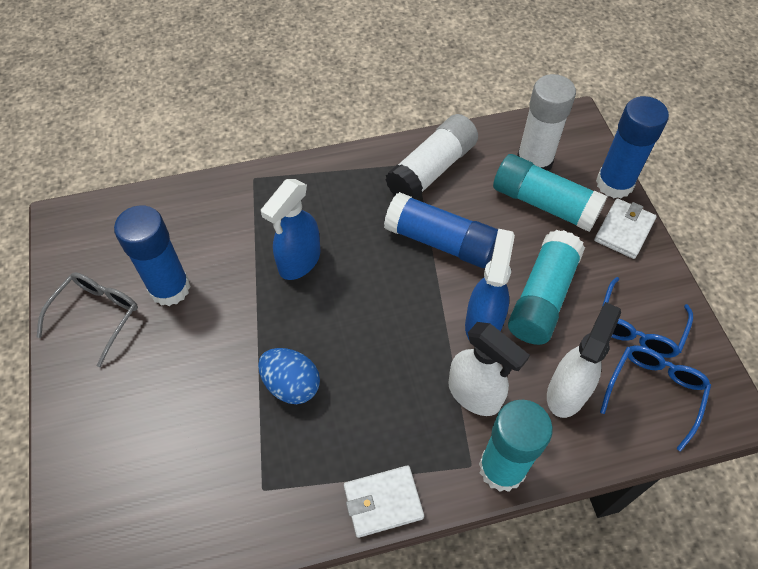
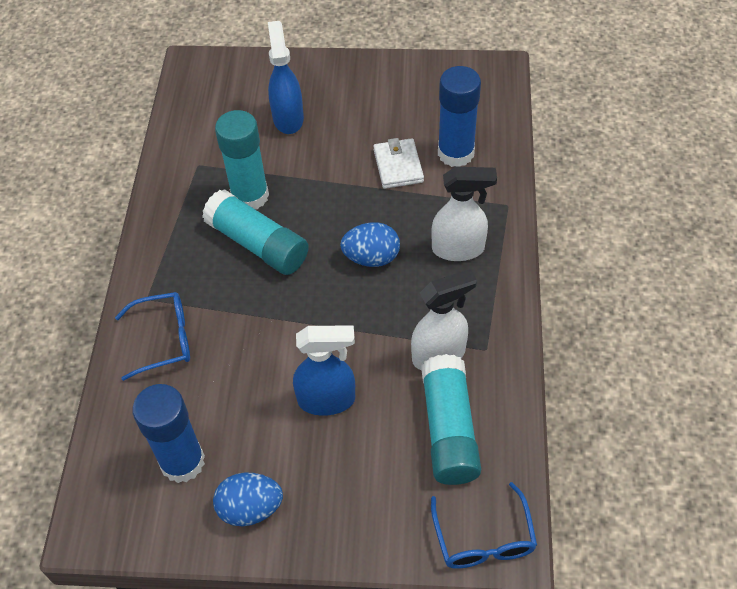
blue egg: [258,348,320,404] = 1 -> [213,473,283,526] [340,222,400,267] = 2
blue glue stick: [114,205,191,306] [384,192,498,268] [596,96,669,198] = 3 -> [132,384,205,483] [438,66,481,167] = 2
grey glasses: [37,272,138,367] = 1 -> none = 0
white glue stick: [385,114,478,199] [517,74,576,171] = 2 -> none = 0
white wallet: [344,465,424,538] [594,198,657,259] = 2 -> [373,138,424,189] = 1

